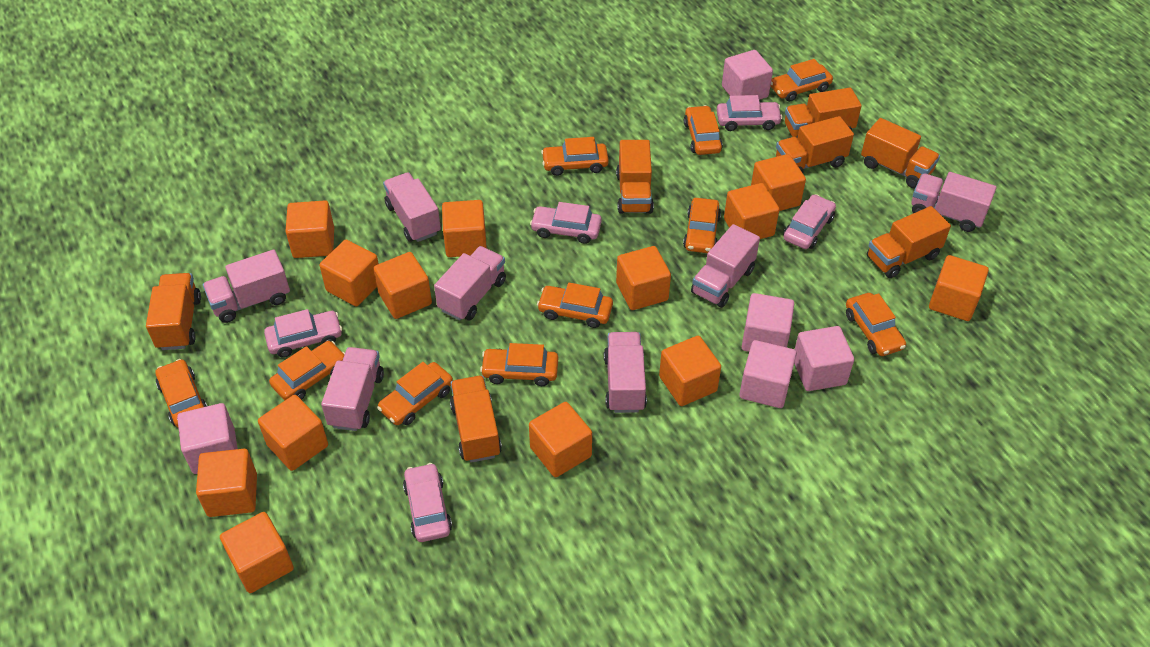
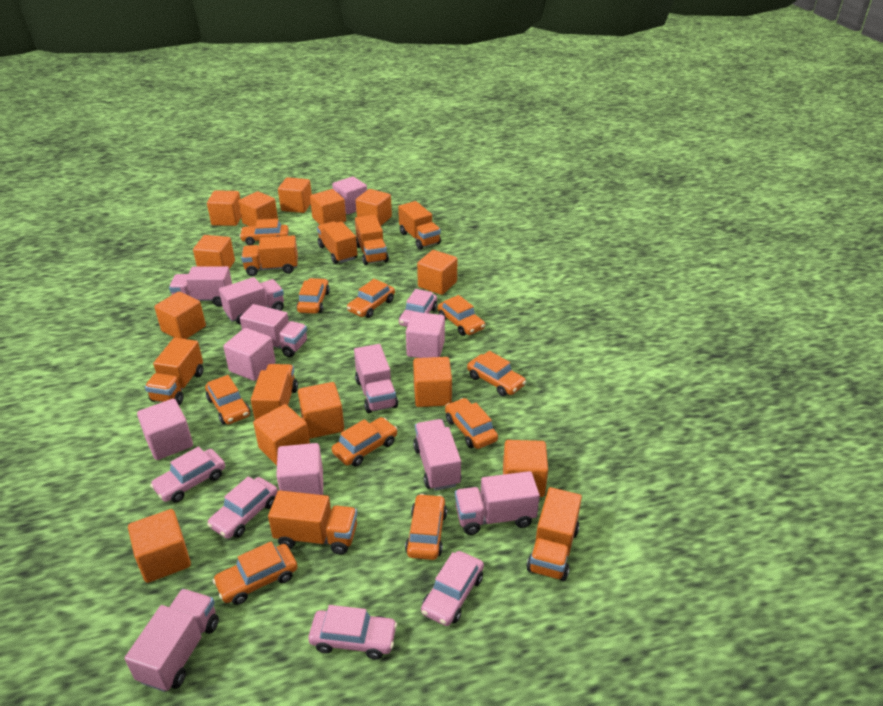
orange truck: [146,273,201,350] [450,376,502,463] [616,140,654,214] [776,116,854,173] [785,88,862,138] [861,118,940,188] [867,206,951,278] = 7 -> [145,338,203,405] [241,235,298,276] [251,364,298,420] [268,490,357,555] [317,221,357,264] [355,215,389,265] [398,201,441,250] [527,487,582,581] = 8

